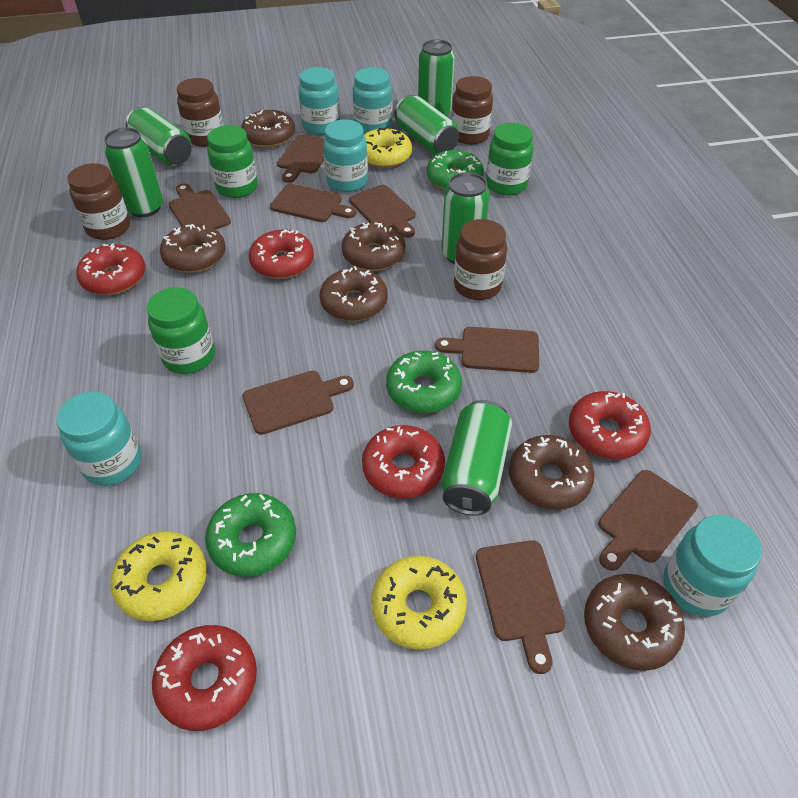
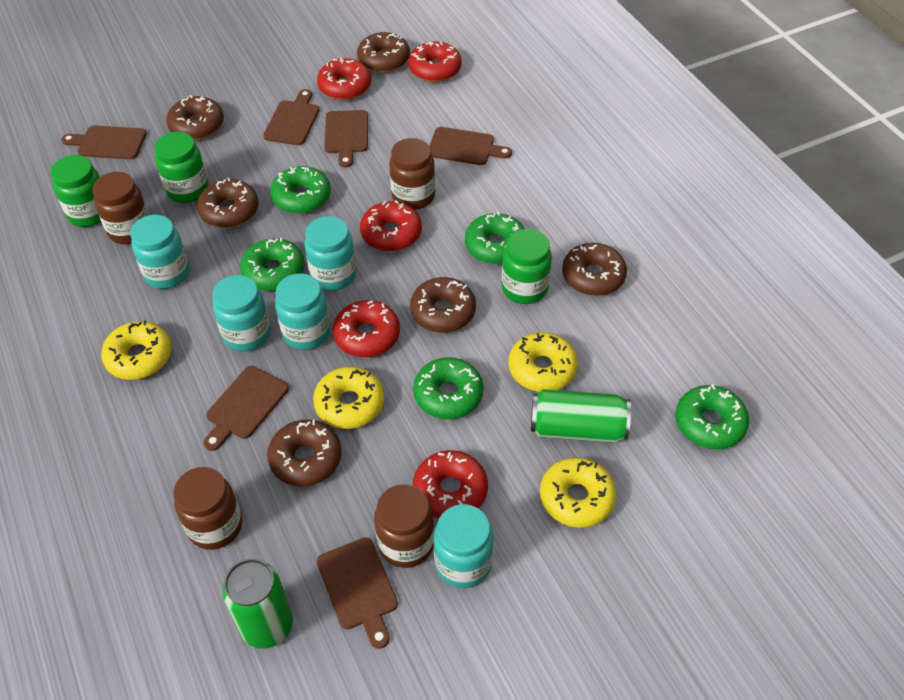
brown cutting board: [169,183,231,229] [242,371,354,435] [270,184,356,222] [277,135,324,183] [349,185,416,238] [435,327,539,373] [476,540,566,674] [598,470,698,571] = 8 -> [61,125,147,159] [204,366,289,451] [263,89,319,145] [317,537,398,649] [324,110,368,168] [429,127,512,165] = 6
green can: [104,127,163,217] [126,107,191,166] [395,95,459,155] [418,40,455,116] [441,172,490,264] [441,400,512,515] = 6 -> [222,559,293,649] [531,389,631,443] = 2
green donut: [205,493,296,577] [386,350,462,413] [427,150,484,190] = 3 -> [240,238,305,291] [270,166,331,214] [413,357,484,419] [465,212,525,264] [675,384,749,449] = 5
yellow donut: [110,531,207,621] [364,127,412,168] [371,556,467,650] = 3 -> [101,321,172,380] [313,367,384,429] [508,332,578,392] [540,457,616,528] = 4

